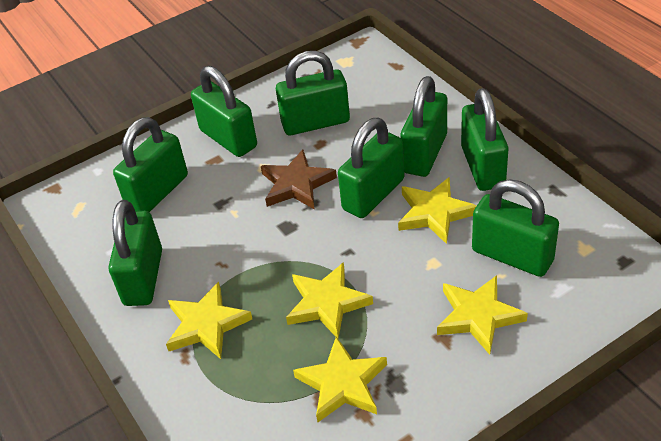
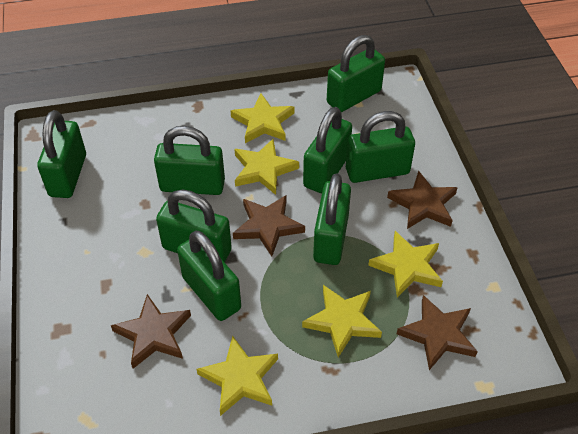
brown star: [261,149,337,210] = 1 -> [111,294,191,369] [233,195,305,256] [387,171,458,229] [397,295,478,370] = 4

